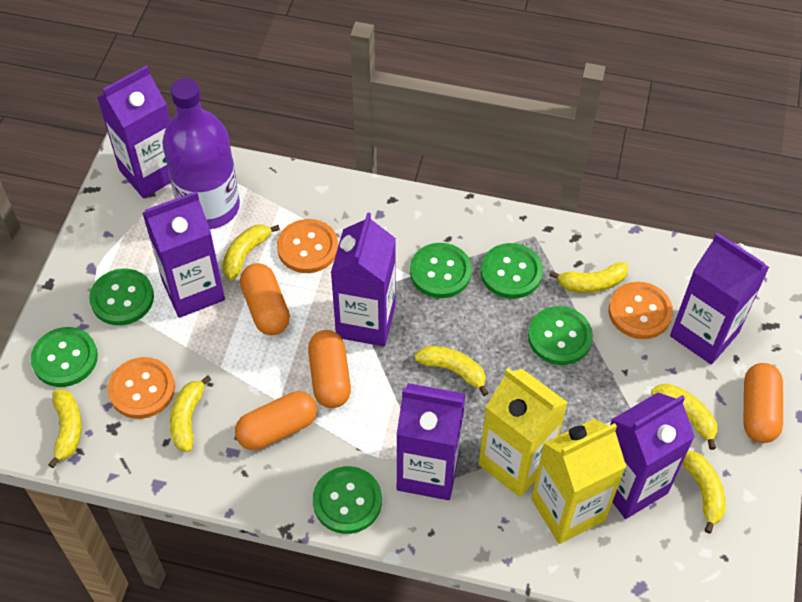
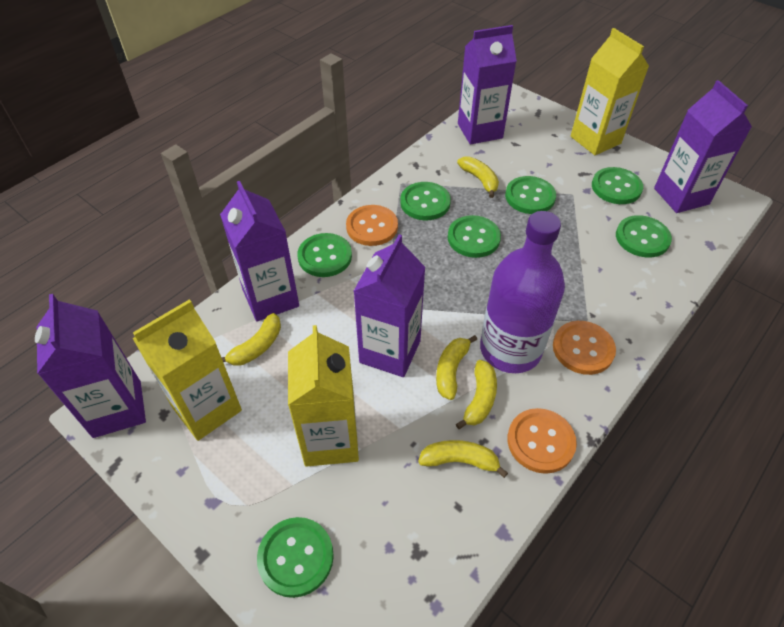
green button: [31,327,98,387] [89,269,154,325] [313,466,382,534] [410,243,472,298] [481,243,543,299] [528,306,593,365] = 6 -> [257,517,334,598] [297,233,352,277] [400,182,451,220] [448,215,501,258] [505,176,556,214] [592,167,643,204] [616,215,672,258] = 7
orange capsule: [235,391,317,450] [240,263,290,335] [308,330,351,408] [743,363,783,443] = 4 -> none = 0
purple carton: [97,65,171,198] [143,191,225,318] [331,212,396,346] [396,383,465,500] [610,393,695,519] [670,233,769,365] = 6 -> [35,294,146,438] [220,181,299,322] [353,234,426,377] [458,25,517,144] [654,80,752,213] = 5
yellow banana: [48,389,82,468] [170,375,212,452] [222,224,280,281] [415,346,489,396] [549,262,628,293] [651,384,717,450] [682,451,726,534] = 7 -> [221,313,281,365] [418,440,508,478] [436,335,477,400] [456,360,497,429] [457,156,499,198] = 5
yellow carton: [478,368,568,497] [531,419,626,544] = 2 -> [132,299,242,441] [288,325,359,467] [571,28,649,155] = 3

